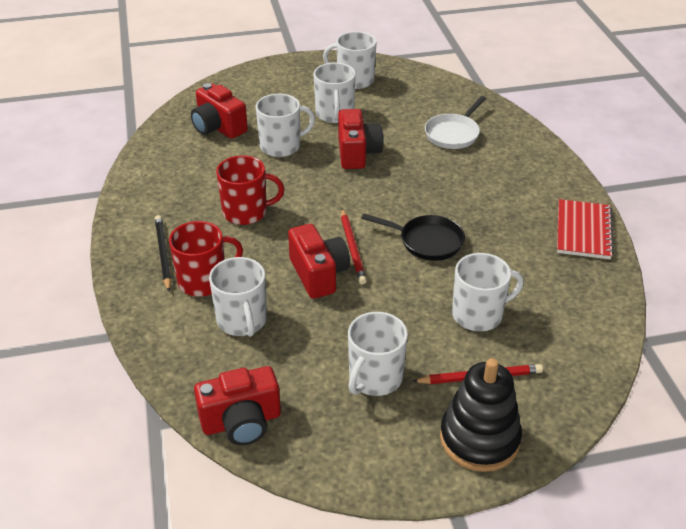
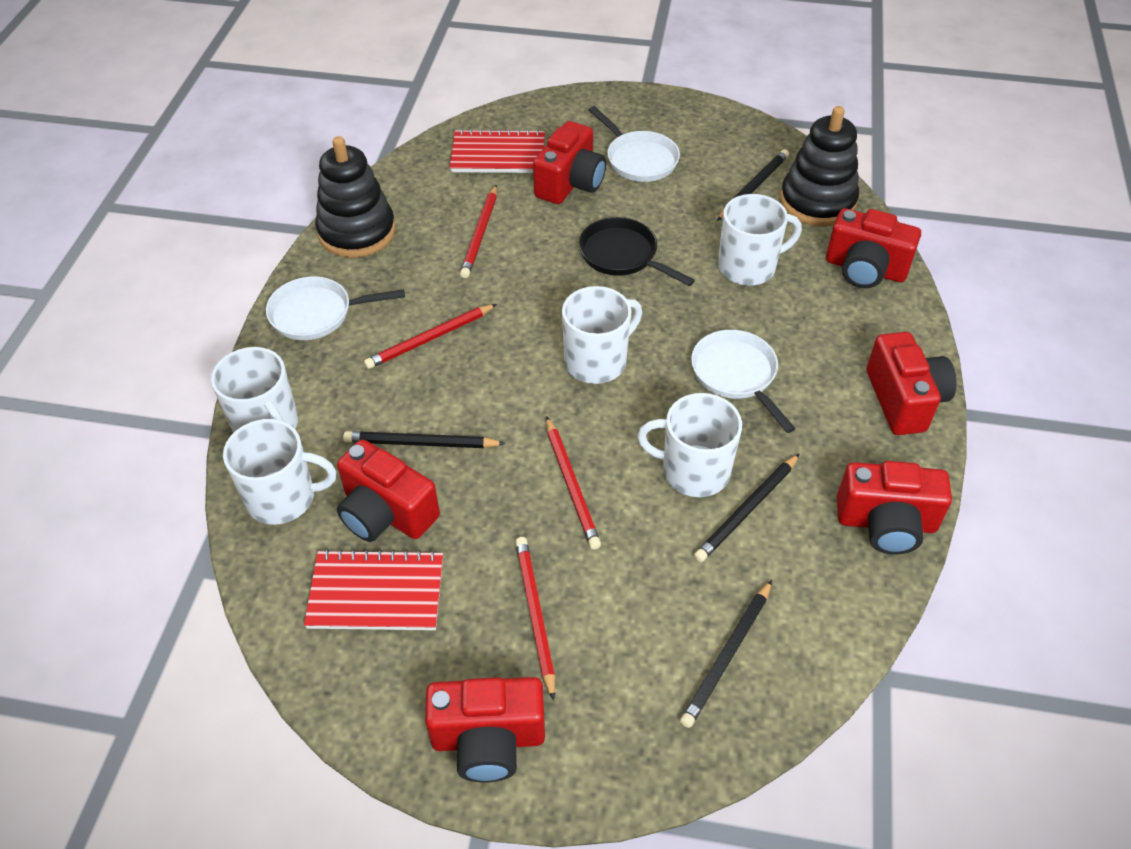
black pencil: [155,215,172,291] = 1 -> [343,431,506,448] [680,580,772,728] [694,454,799,562] [717,149,789,221] = 4
black stacking toy: [440,358,522,472] = 1 -> [315,136,395,258] [780,106,859,226] = 2
red camera: [191,83,248,139] [194,366,281,445] [288,224,350,299] [338,109,383,169] = 4 -> [337,440,440,542] [425,677,545,782] [533,121,606,204] [826,208,921,288] [837,461,952,555] [866,332,956,435] = 6
red mug: [169,221,243,296] [216,155,284,225] = 2 -> none = 0
red notebook: [557,199,614,259] = 1 -> [304,549,443,630] [450,129,545,173] = 2
red pencil: [341,209,367,284] [412,364,543,384] = 2 -> [364,304,497,369] [460,185,497,278] [515,537,555,701] [546,416,601,549] = 4
white mug: [209,257,267,337] [256,94,315,157] [314,63,356,123] [323,31,377,89] [348,312,408,396] [452,253,524,331] = 6 -> [211,347,298,433] [223,419,336,525] [562,286,642,384] [637,393,742,497] [718,194,802,286] = 5
white pan: [425,96,486,149] = 1 -> [266,276,405,340] [589,106,680,182] [691,330,796,433] = 3

